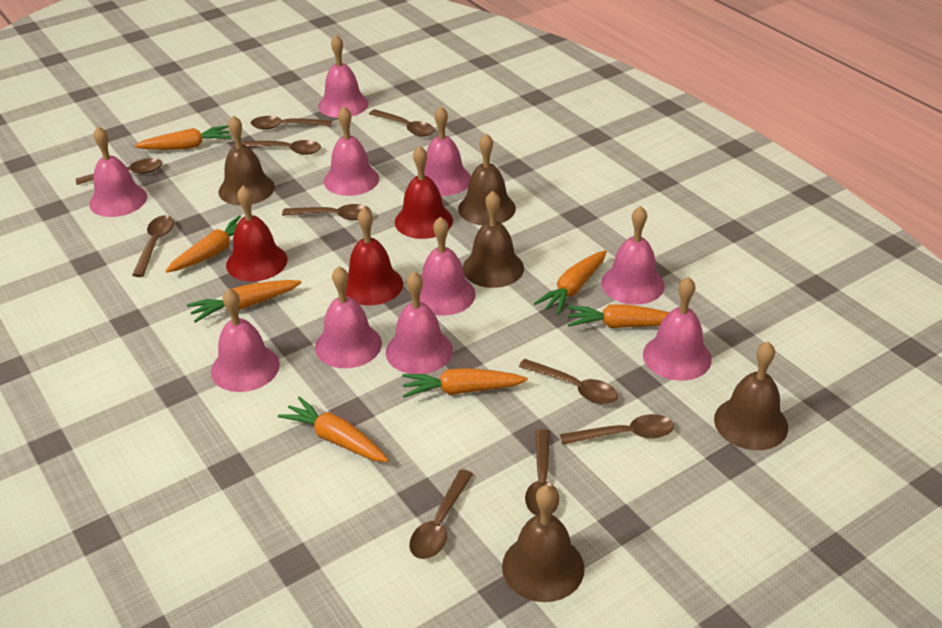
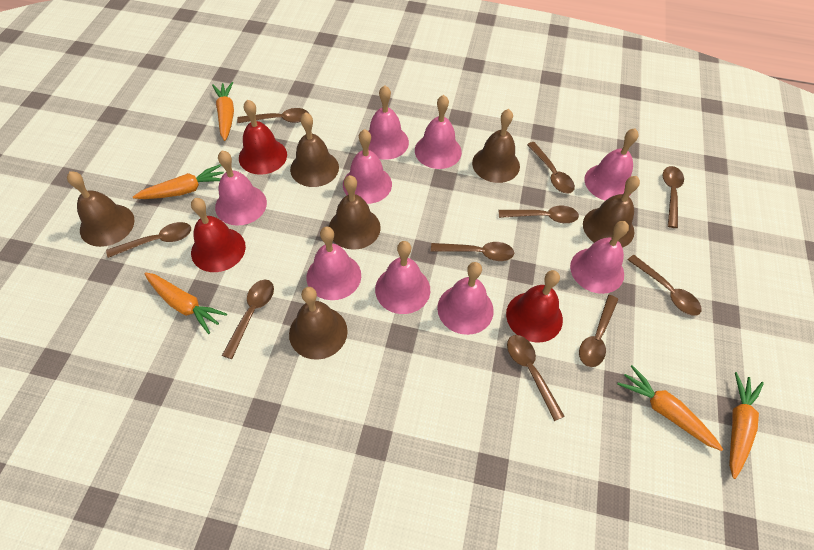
brown bell: [218,115,275,205] [458,133,516,225] [463,191,524,288] [502,485,585,602] [714,342,788,450] = 5 -> [67,171,135,247] [289,287,348,360] [290,112,339,187] [329,175,381,250] [472,109,520,183] [583,176,640,248] = 6
orange carrot: [134,125,231,150] [166,215,241,272] [187,280,301,323] [278,396,389,462] [402,368,528,398] [534,250,607,315] [567,304,669,328] = 7 -> [133,164,224,199] [144,272,227,334] [212,82,234,141] [617,365,723,451] [729,372,764,479] = 5
pink bell: [89,126,147,217] [211,288,280,392] [315,266,382,368] [318,35,369,118] [324,106,379,196] [386,272,453,374] [420,216,476,316] [424,106,471,196] [601,206,665,305] [643,276,712,381] = 10 -> [215,151,267,226] [306,227,361,300] [343,129,392,204] [369,85,409,160] [375,241,430,314] [415,95,462,169] [437,262,494,335] [570,221,629,294] [584,128,639,201] = 9

